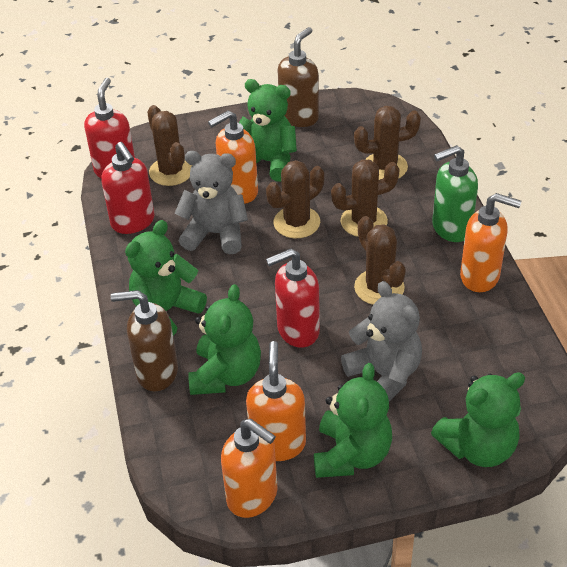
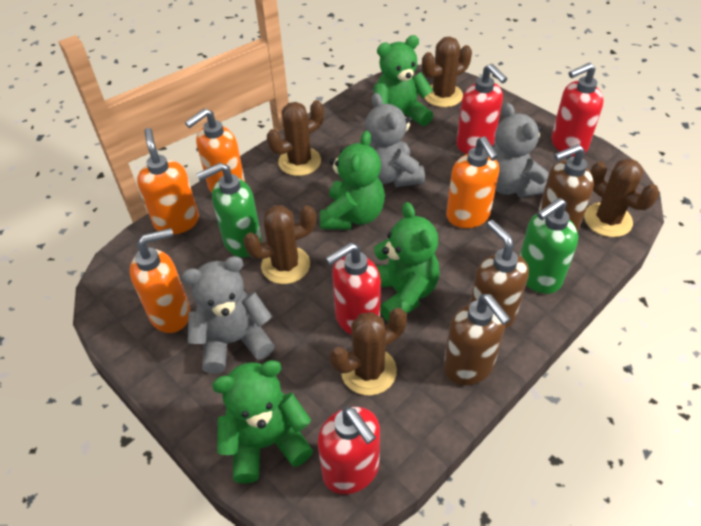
brown soap dispenser: [111,290,178,391] [278,27,319,127] = 2 -> [443,294,511,385] [470,220,529,329] [538,144,594,232] = 3
green soap dispenser: [432,145,478,242] = 1 -> [196,163,262,257] [520,198,578,294] = 2
green teddy bear: [125,220,207,336] [188,284,261,395] [239,79,297,182] [314,363,392,478] [431,372,525,467] = 5 -> [212,360,313,484] [320,131,385,230] [374,35,433,126] [374,202,440,322] = 4
grey teddy bear: [174,151,248,254] [341,281,422,402] = 2 -> [181,256,275,374] [365,93,425,187] [493,103,549,198] = 3
red soap dispenser: [84,78,135,178] [101,142,155,234] [266,249,320,348] = 3 -> [318,406,380,494] [325,242,381,335] [456,64,508,154] [551,63,603,156] = 4

